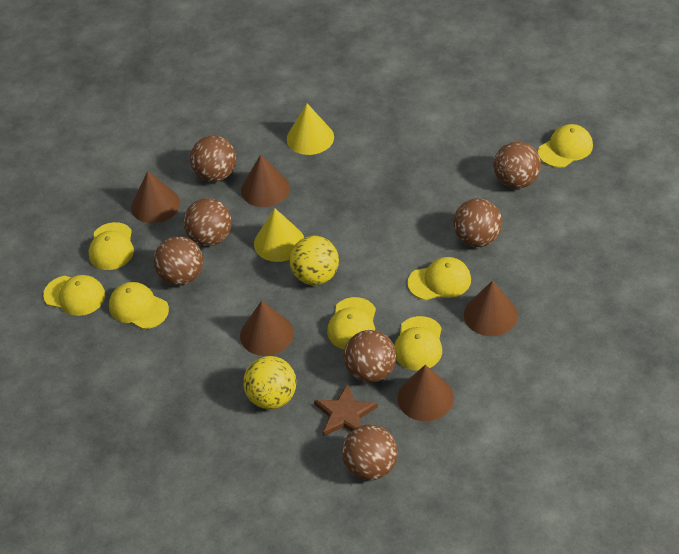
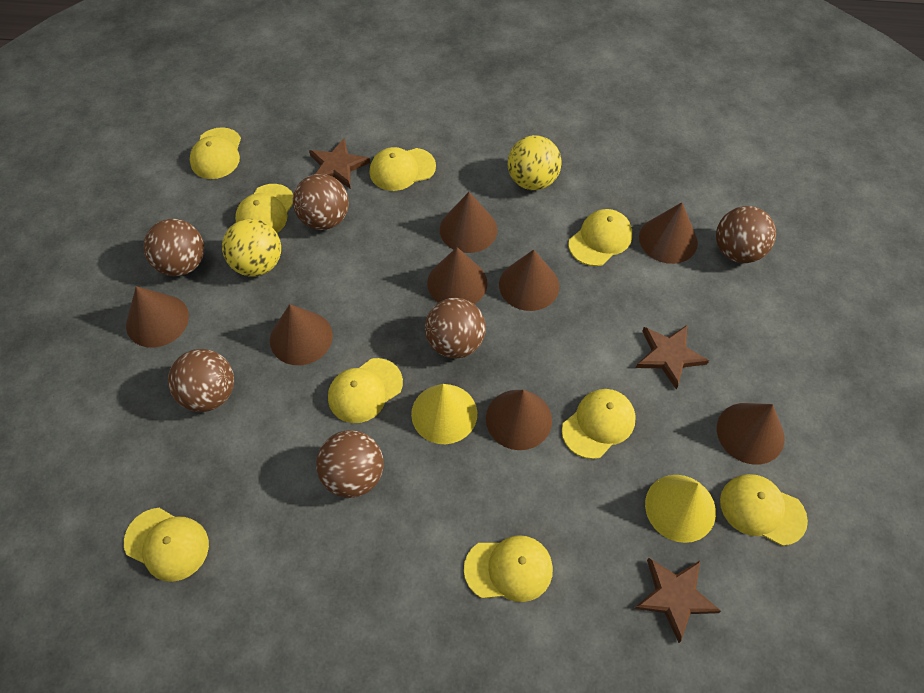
brown ball: [154,236,203,285] [183,198,232,246] [190,136,236,182] [342,424,398,480] [344,330,396,383] [453,198,502,247] [494,141,541,189] = 7 -> [143,219,204,276] [168,349,234,412] [293,174,349,230] [316,430,384,498] [425,298,486,359] [716,206,776,263] = 6
brown cone: [131,171,180,223] [240,301,294,356] [241,154,290,207] [398,365,454,421] [464,281,518,336] = 5 -> [126,286,189,348] [270,304,333,365] [427,247,488,304] [440,192,497,253] [486,390,552,450] [499,250,559,311] [639,202,698,264] [717,403,785,465] = 8
brown star: [314,383,378,436] = 1 -> [309,138,370,189] [634,558,721,643] [636,325,709,389] = 3
yellow cap: [43,275,105,316] [89,222,134,270] [109,282,169,329] [327,297,376,349] [394,316,442,370] [408,257,471,300] [538,124,593,168] = 7 -> [124,508,209,582] [190,127,241,179] [235,184,294,233] [328,358,403,423] [370,147,436,191] [464,535,553,602] [562,389,636,459] [568,209,632,266] [720,474,808,546] = 9

